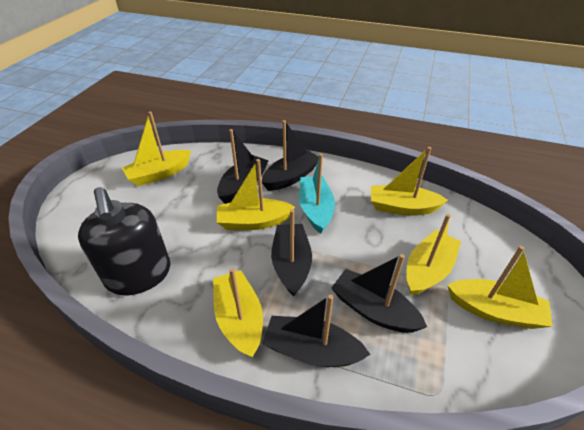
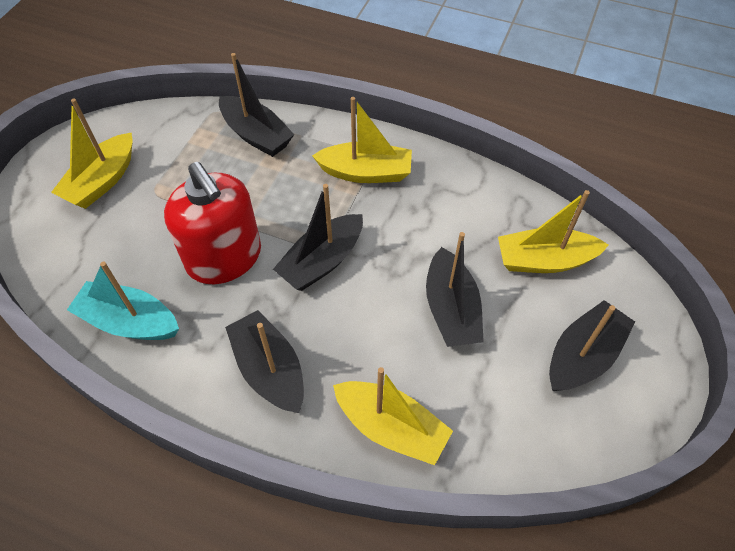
black soap dispenser: [78,187,170,295] = 1 -> none = 0
red soap dispenser: none = 0 -> [164,162,261,284] = 1
yellow boat: [122,111,191,186] [213,268,263,358] [217,159,295,230] [371,147,448,216] [406,214,461,296] [447,246,553,329] = 6 -> [51,98,132,209] [312,97,412,183] [333,367,453,465] [498,190,608,273] = 4

